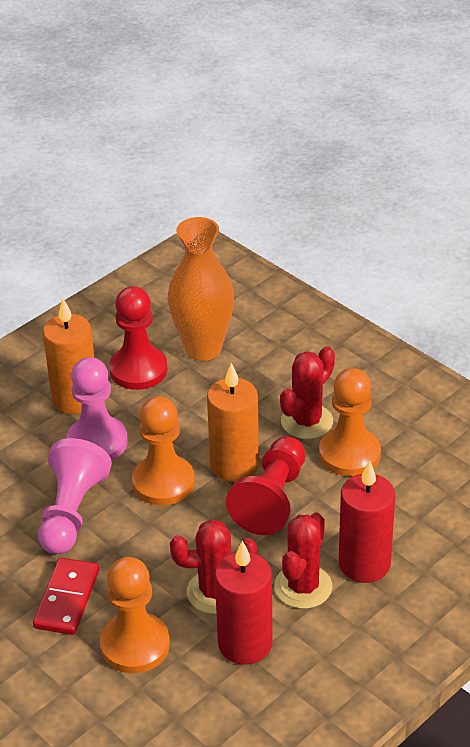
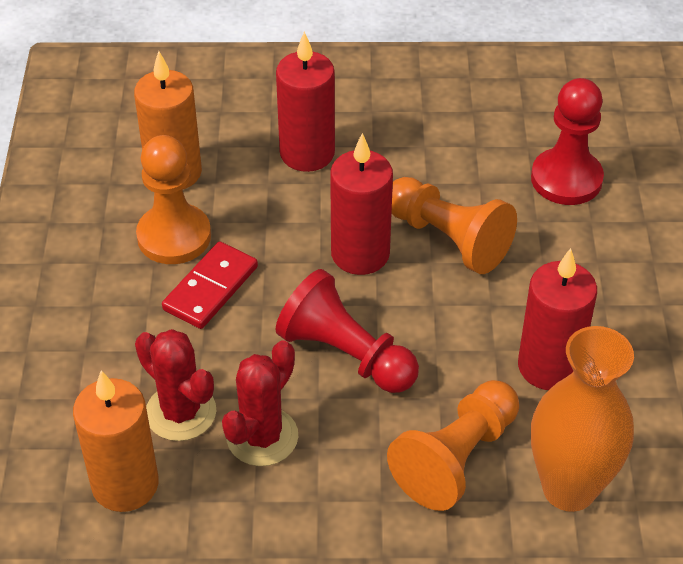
pink pawn: [38,438,112,554] [66,357,128,461] = 2 -> none = 0
red cactus: [170,519,257,614] [274,512,332,609] [280,346,335,439] = 3 -> [135,329,217,441] [222,340,298,466] = 2
red candle: [215,541,273,665] [339,460,395,583] = 2 -> [276,32,335,172] [330,133,393,275] [518,248,597,390] = 3

